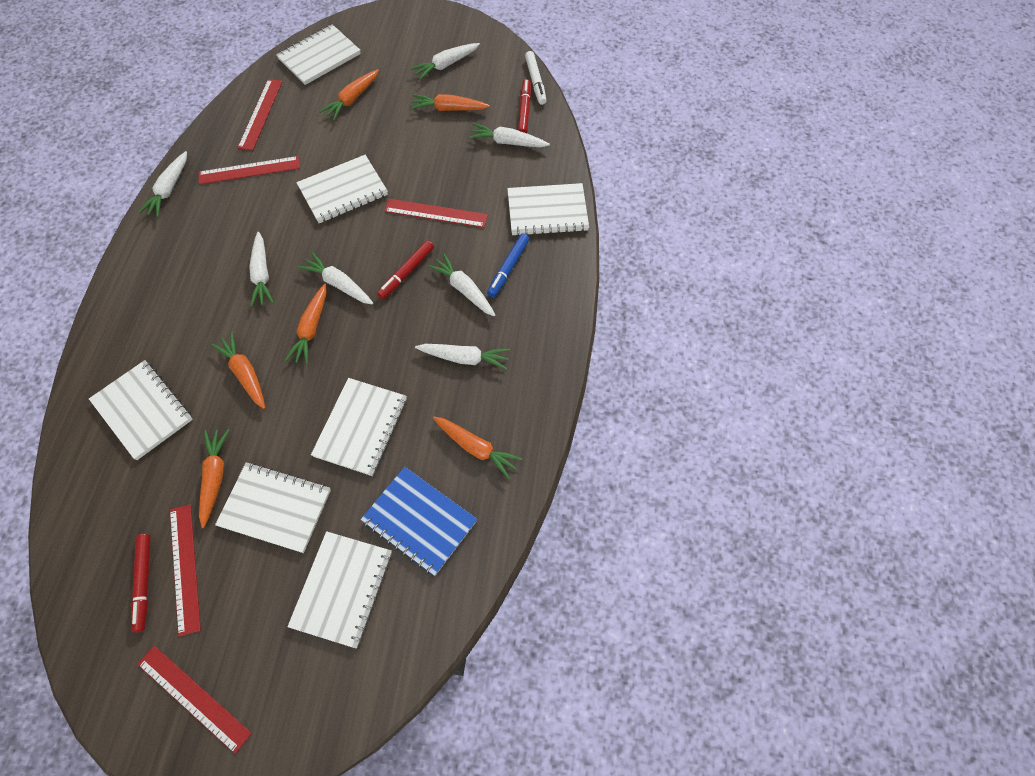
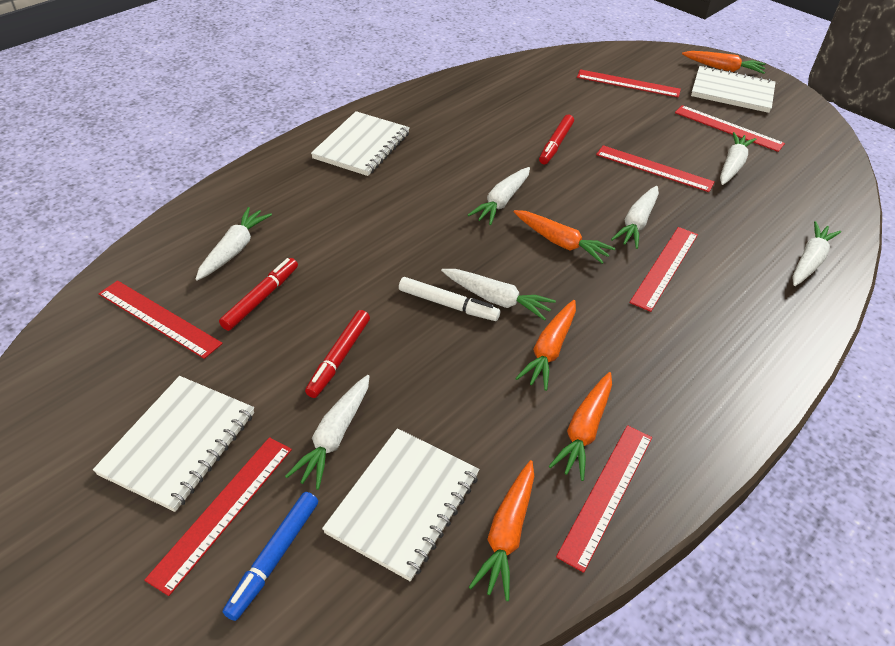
blue notebook: [361,467,477,576] = 1 -> none = 0
orange carrot: [199,429,229,528] [211,332,265,409] [285,283,327,365] [319,69,379,121] [411,94,490,111] [433,416,522,479] = 6 -> [469,460,534,601] [514,210,615,264] [515,300,576,391] [549,372,612,481] [682,51,766,74] = 5
red ruler: [138,646,252,754] [170,505,201,636] [198,156,300,185] [238,79,283,151] [384,199,488,228] = 5 -> [99,280,223,359] [144,437,292,596] [556,425,652,573] [577,69,681,98] [596,145,715,192] [629,227,698,312] [675,105,785,152] = 7
white notebook: [89,360,193,460] [215,462,331,553] [276,24,361,85] [287,531,392,648] [296,155,388,223] [311,378,407,476] [507,183,589,236] = 7 -> [93,376,254,512] [311,111,410,176] [322,428,479,582] [691,66,775,113] = 4

